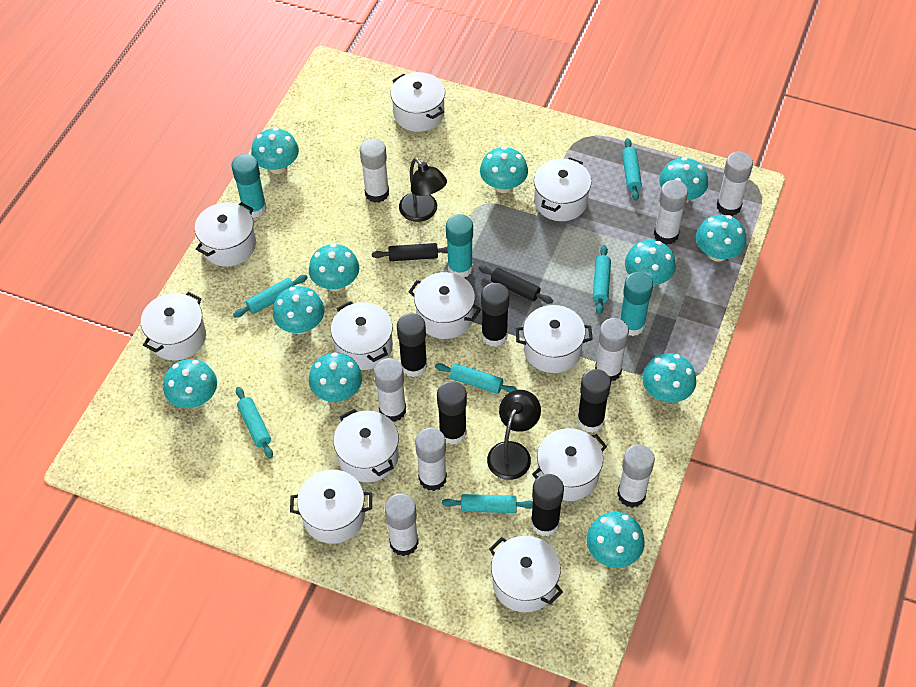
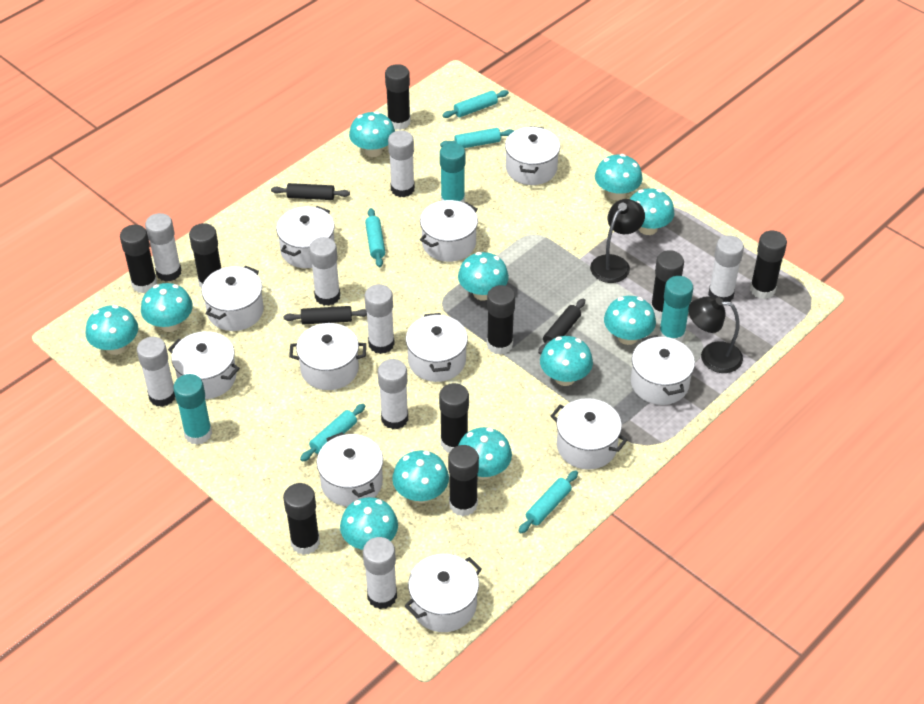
black glue stick: [397,313,427,377] [437,381,467,445] [481,283,510,347] [531,474,564,536] [577,369,611,433] = 5 -> [120,225,157,293] [189,223,221,289] [283,483,320,555] [385,64,411,130] [439,383,469,452] [448,445,479,516] [487,285,515,355] [651,250,684,319] [750,231,787,299] = 9
black rolling pin: [372,243,448,261] [478,265,553,304] = 2 -> [271,183,350,200] [284,306,367,324] [538,298,585,355] = 3
turquoise rolling pin: [233,275,308,318] [236,387,273,459] [435,363,518,394] [442,494,533,513] [593,245,611,315] [622,138,642,201] = 6 -> [300,404,365,462] [365,208,385,267] [440,128,514,148] [442,90,509,118] [519,470,578,533] = 5

